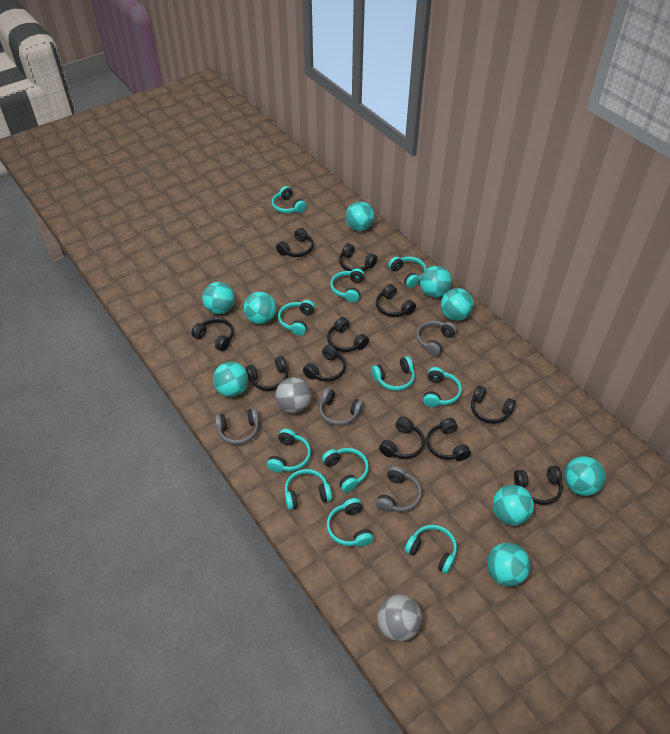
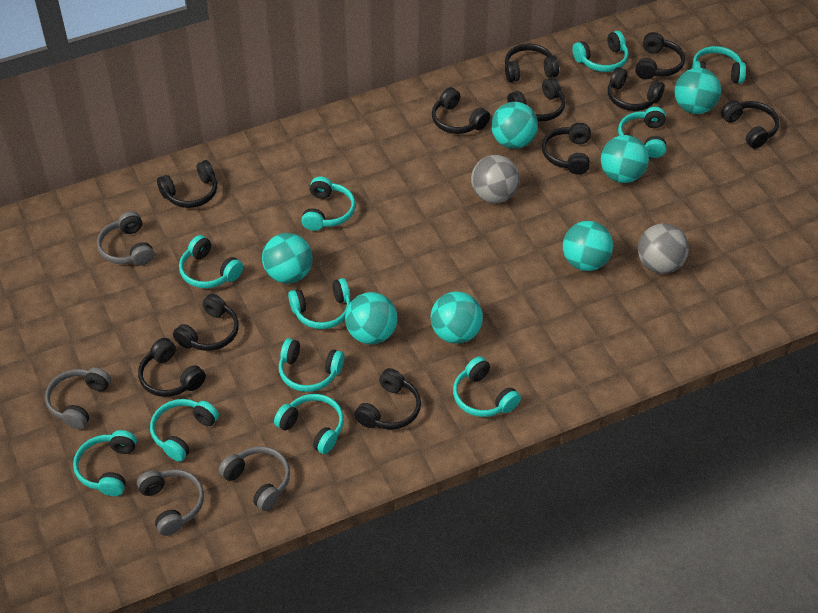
turquoise ball: [202,282,235,314] [213,362,249,397] [244,292,276,324] [345,201,375,231] [420,266,452,298] [441,288,473,321] [487,543,531,587] [493,485,534,525] [564,456,606,496] = 9 -> [262,233,313,284] [345,292,397,345] [431,292,483,344] [491,102,538,149] [563,221,613,271] [601,135,649,183] [674,68,721,114] = 7

